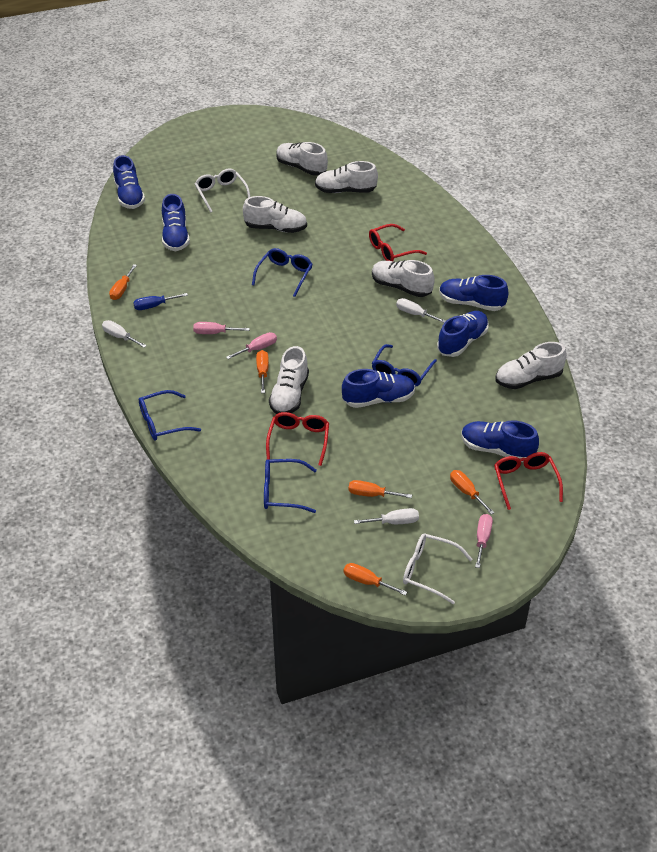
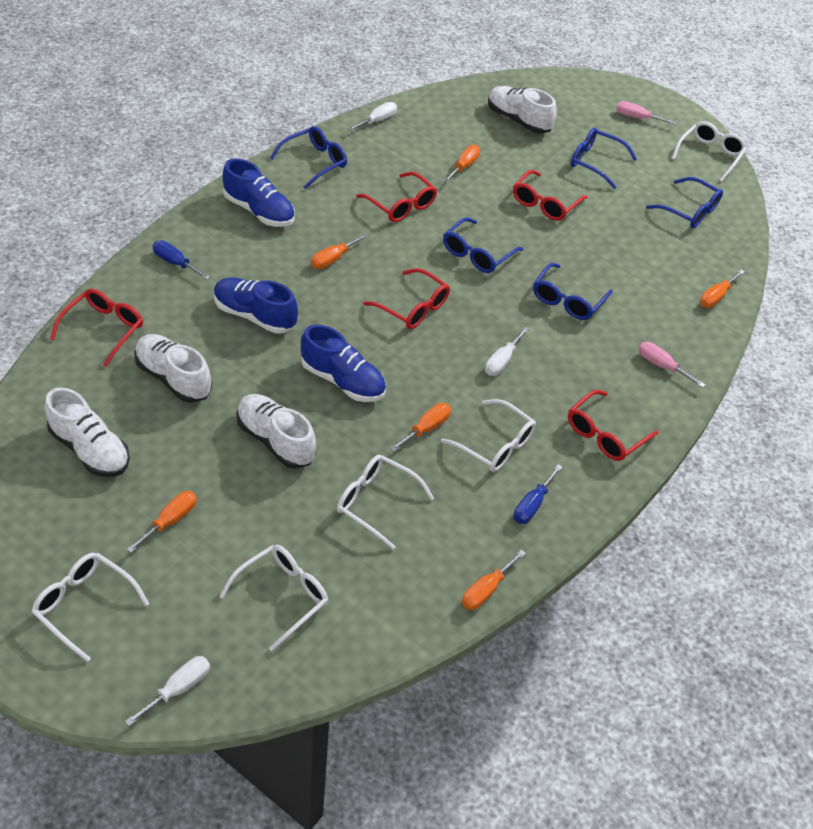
blue glasses: [139,390,201,440] [252,248,313,297] [264,459,317,513] [372,344,437,387] = 4 -> [270,126,347,189] [443,217,523,273] [533,263,613,320] [571,127,637,189] [646,177,723,228] = 5
blue screwdriver: [133,293,188,310] = 1 -> [153,240,210,280] [514,464,562,524] = 2
blue shoe: [113,155,145,209] [162,194,190,251] [342,369,415,408] [437,311,489,357] [439,275,508,311] [461,420,539,462] = 6 -> [214,277,298,334] [222,158,295,227] [301,324,386,402] = 3
orange screwdriver: [109,264,137,300] [256,350,269,393] [344,563,407,596] [348,480,412,498] [450,470,495,515] = 5 -> [127,491,197,553] [311,233,369,269] [390,403,451,452] [444,145,480,183] [462,550,526,610] [700,270,745,308] = 6
pink screwdriver: [193,322,250,334] [226,332,277,359] [475,514,493,568] = 3 -> [616,101,676,125] [638,342,706,388] = 2
red glasses: [266,412,329,466] [369,224,427,261] [494,452,563,510] = 3 -> [50,288,143,367] [356,172,437,222] [363,268,450,329] [513,170,588,221] [568,390,659,461] = 5
white glasses: [195,168,251,213] [403,534,472,604] = 2 -> [32,553,149,662] [219,544,328,651] [337,455,434,549] [441,399,536,472] [671,121,747,182] = 5
white shoe: [243,196,307,233] [269,346,309,414] [277,142,328,175] [315,161,378,193] [372,260,435,297] [496,342,567,389] = 6 -> [45,387,130,477] [134,334,212,403] [236,394,316,469] [488,86,557,134] = 4

